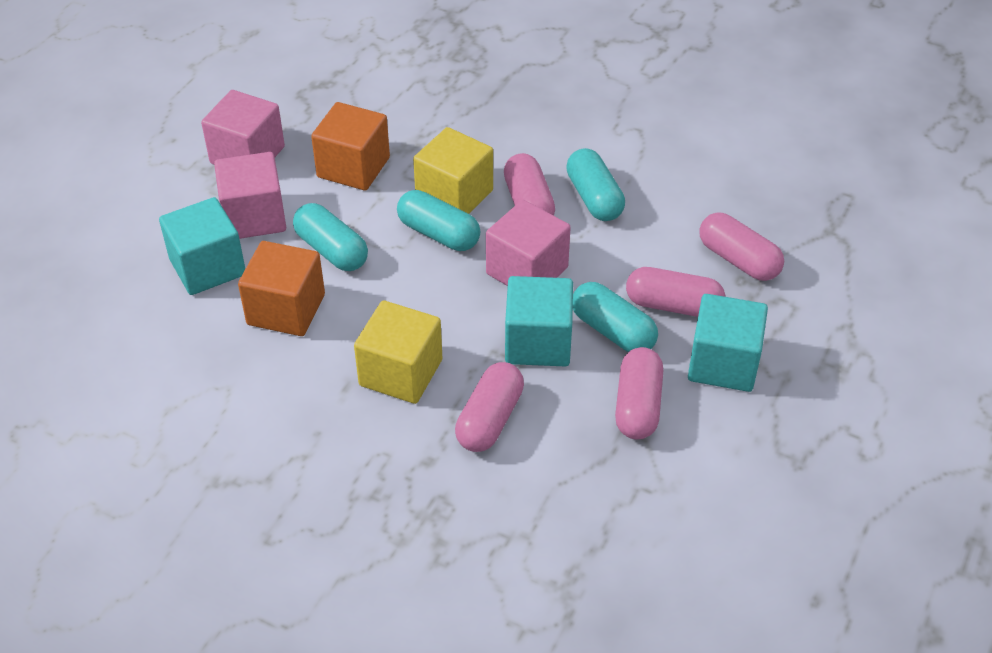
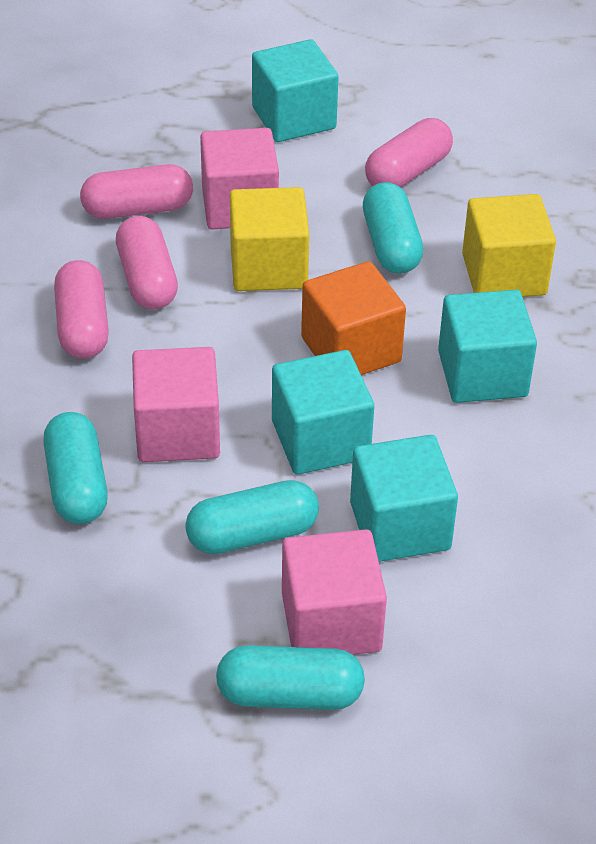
orange cube: [238,241,325,336] [311,102,390,190] = 2 -> [301,261,406,375] = 1
pink capsule: [455,362,524,452] [504,153,555,216] [615,347,663,440] [626,267,725,317] [699,212,784,281] = 5 -> [54,260,109,359] [80,164,193,219] [116,216,178,310] [365,118,453,188] = 4
turquoise cube: [159,197,245,295] [505,276,573,366] [688,294,768,392] = 3 -> [252,39,338,142] [272,350,374,475] [350,435,458,562] [438,290,537,403] = 4

